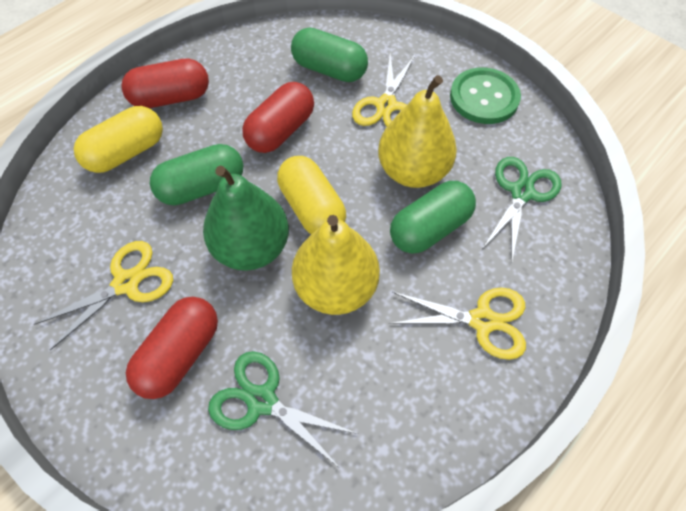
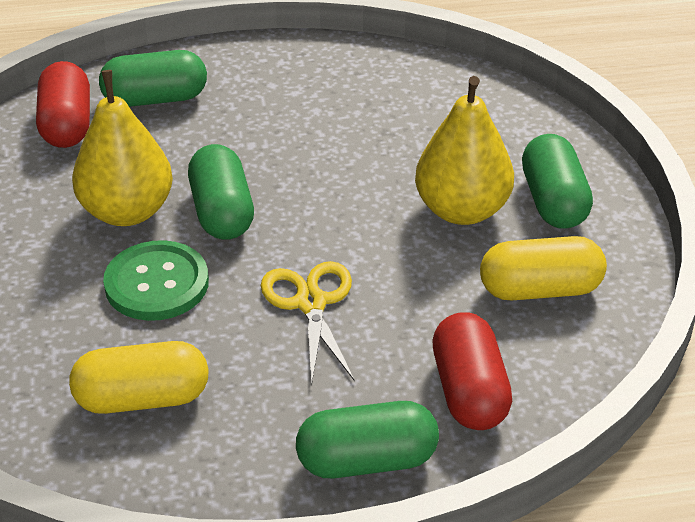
green capsule: [150,144,244,205] [291,27,368,82] [390,181,476,254] = 3 -> [99,50,207,107] [188,144,254,240] [296,401,439,478] [522,134,593,229] = 4
green pear: [203,166,289,271] = 1 -> none = 0
green scissors: [208,351,358,468] [482,157,562,261] = 2 -> none = 0
red capsule: [121,59,209,108] [126,297,218,399] [242,82,314,153] = 3 -> [36,61,90,148] [432,313,512,430] = 2
yellow scissors: [34,241,173,350] [352,53,415,127] [389,288,526,360] = 3 -> [261,261,355,386] = 1

